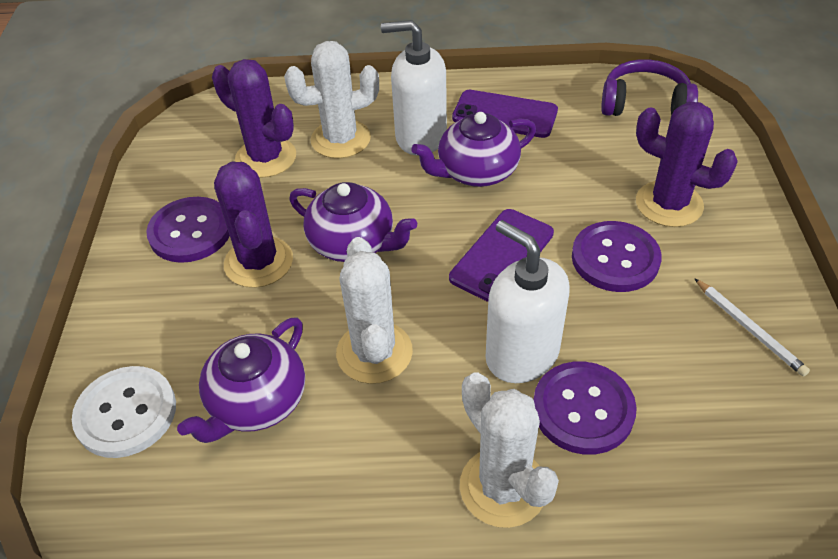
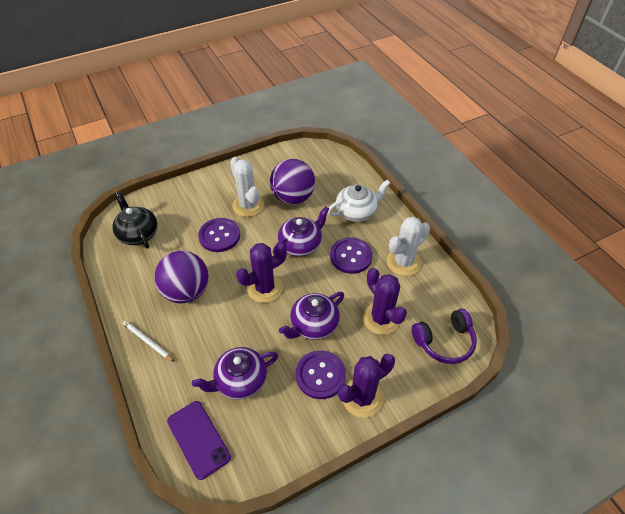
black teapot: none = 0 -> [113,192,158,249] = 1
purple ball: none = 0 -> [154,251,209,303] [270,159,315,205] = 2
purple phone: [449,209,554,302] [452,90,558,138] = 2 -> [167,401,231,480] = 1
white button: [72,366,176,458] = 1 -> none = 0
white cactus: [284,41,379,158] [336,237,413,384] [460,373,559,528] = 3 -> [230,157,264,217] [387,217,430,276] = 2
white soap dispenser: [381,20,447,156] [486,220,570,383] = 2 -> none = 0
white teapot: none = 0 -> [328,180,390,222] = 1

